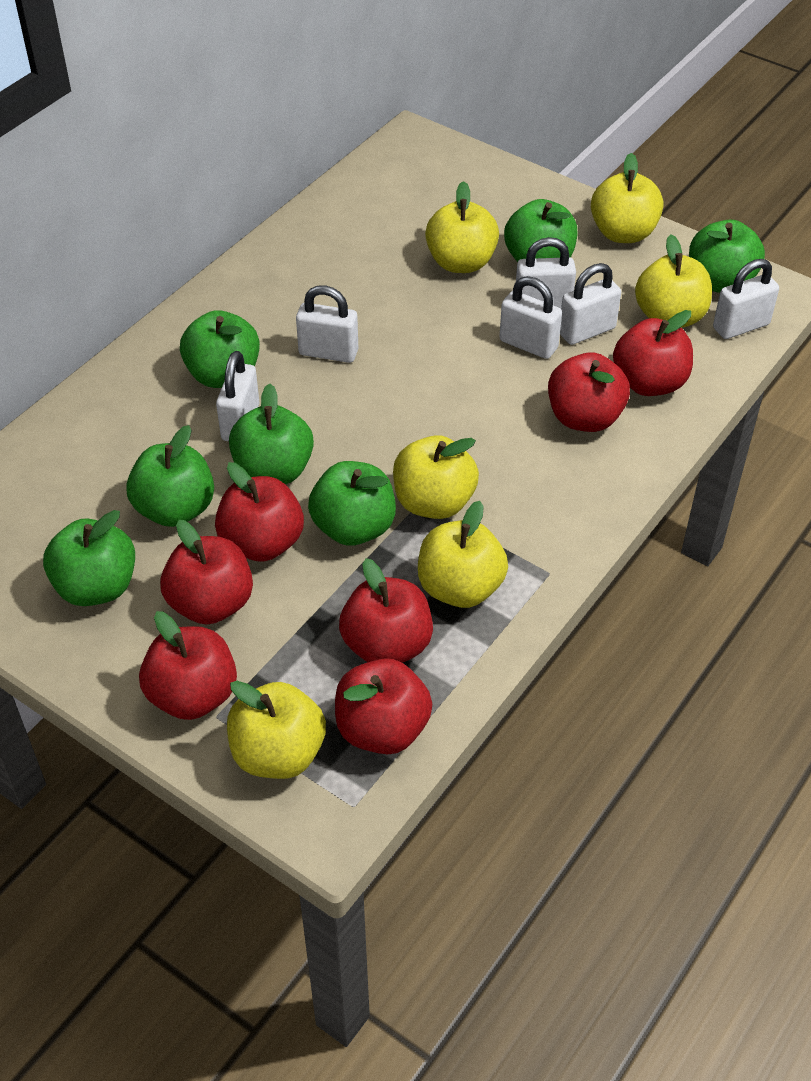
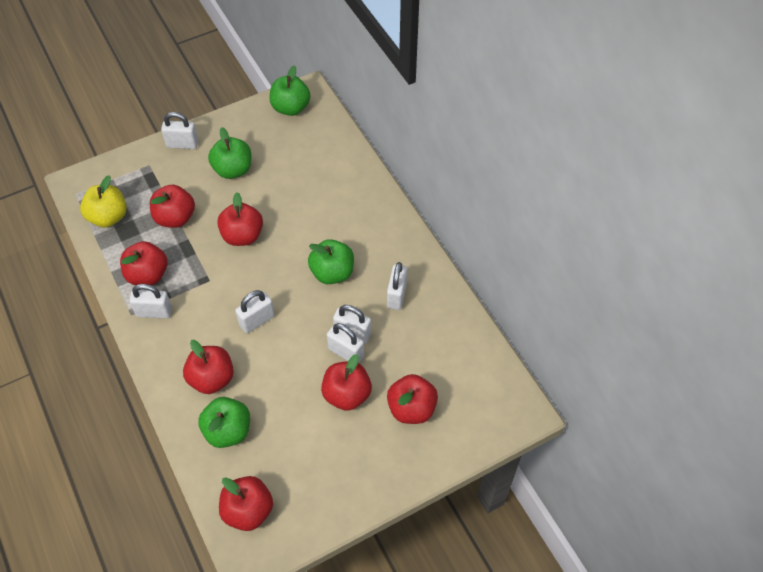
green apple: [43,510,135,606] [126,425,214,527] [180,310,260,388] [229,384,314,484] [308,461,396,546] [504,199,578,262] [689,220,765,293] = 7 -> [198,397,250,448] [208,127,251,179] [269,65,311,116] [308,239,354,284] = 4
yellow apple: [227,681,326,779] [393,435,479,519] [418,501,508,608] [425,181,499,273] [591,153,664,243] [635,235,712,328] = 6 -> [80,175,127,228] = 1

